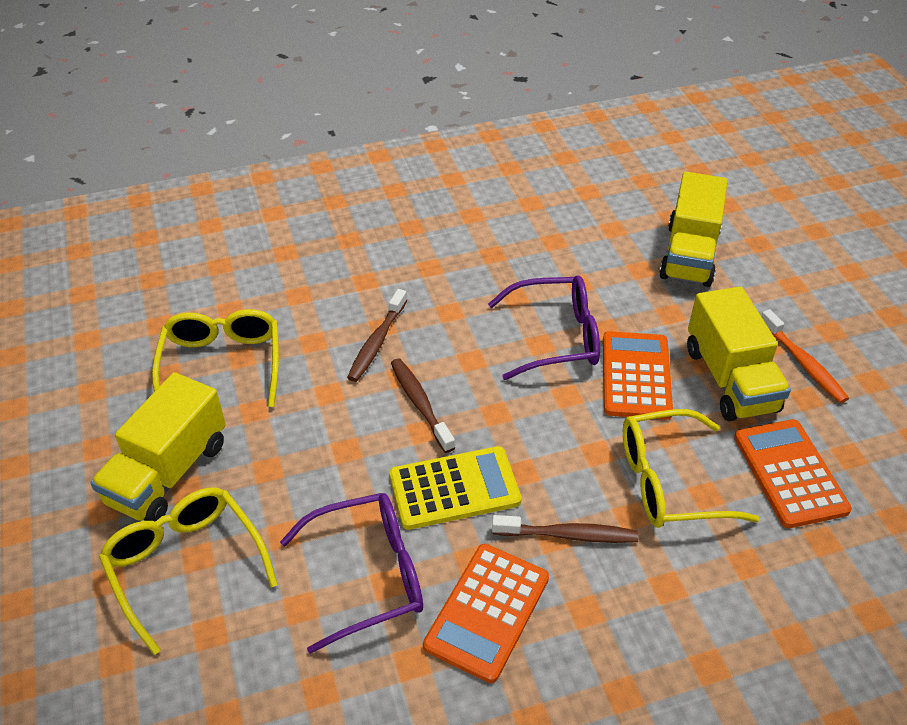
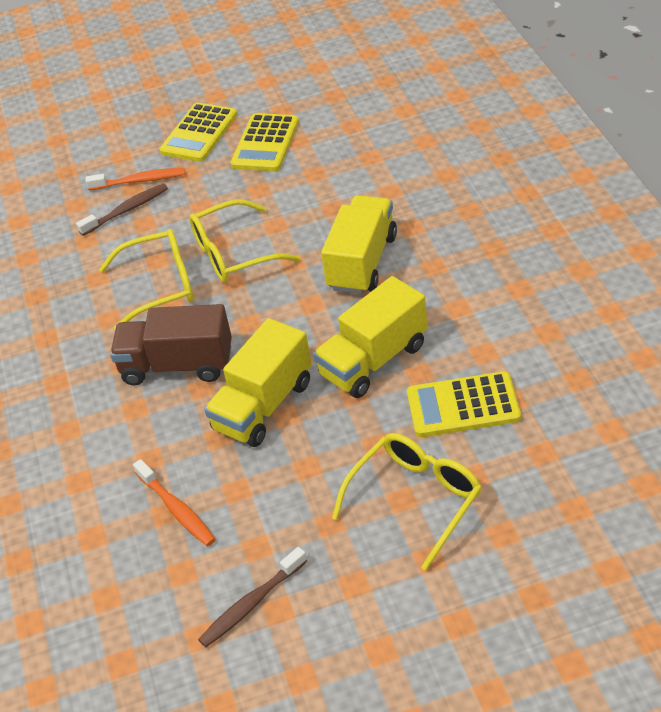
brown toothbrush: [347,289,407,382] [391,358,455,453] [492,515,638,543] = 3 -> [76,183,168,236] [198,547,307,648] = 2
brown truck: none = 0 -> [110,304,232,385] = 1
orange calculator: [423,544,549,683] [603,331,673,420] [734,419,852,528] = 3 -> none = 0
orange toothbrush: [761,309,849,403] = 1 -> [86,168,185,190] [133,459,216,547] = 2
purple glasses: [280,493,423,654] [488,275,600,380] = 2 -> none = 0
yellow calculator: [389,446,521,530] = 1 -> [159,102,237,162] [230,113,299,171] [407,371,521,437] = 3

